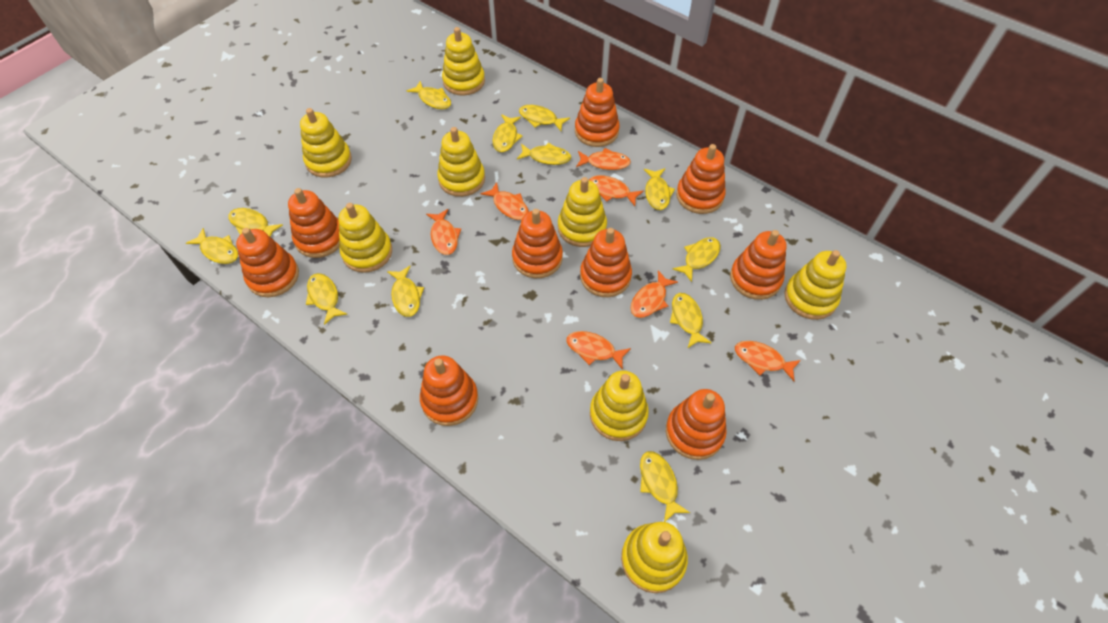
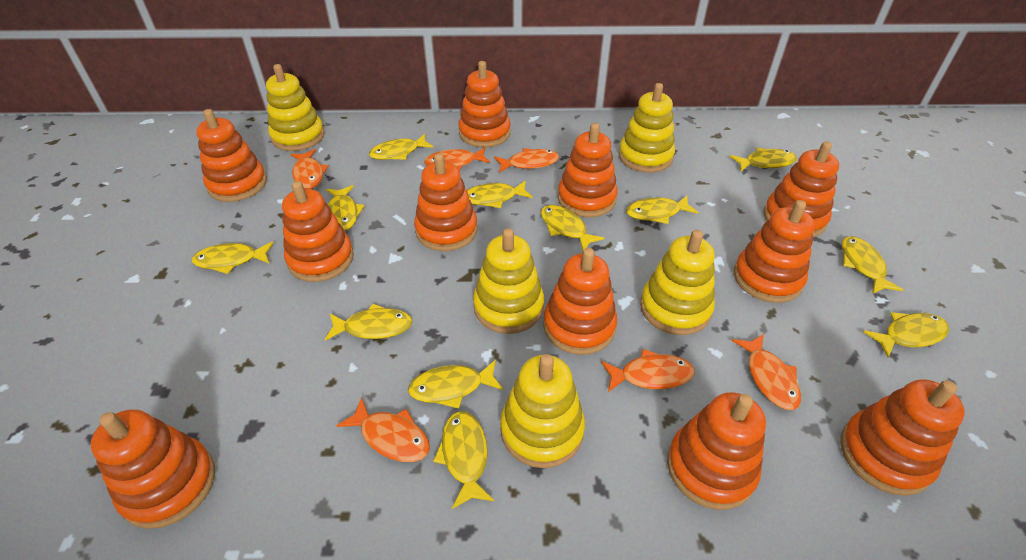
orange fish: [426,209,461,255] [480,182,529,220] [566,331,631,370] [576,148,631,170] [589,175,644,206] [630,270,678,318] [735,341,801,381] = 7 -> [290,149,328,189] [336,397,430,462] [424,147,490,171] [494,148,559,173] [601,349,694,392] [732,334,801,410] = 6
orange stacking toy: [236,228,299,297] [288,188,340,258] [420,355,478,426] [512,209,563,278] [575,78,620,147] [580,228,632,297] [666,389,727,460] [676,144,726,214] [730,230,787,300] = 9 -> [90,409,215,529] [196,109,267,202] [282,181,354,282] [414,153,478,251] [458,61,511,147] [543,248,617,355] [558,123,618,217] [667,392,766,510] [734,200,815,303] [763,141,839,237] [841,379,965,496] = 11
yellow stacking toy: [300,108,352,178] [339,203,392,273] [437,127,485,197] [442,27,485,96] [558,177,607,247] [590,370,649,441] [621,522,688,593] [784,250,846,320] = 8 -> [266,64,325,151] [473,228,544,334] [500,354,585,468] [618,83,675,173] [640,230,715,335] = 5

